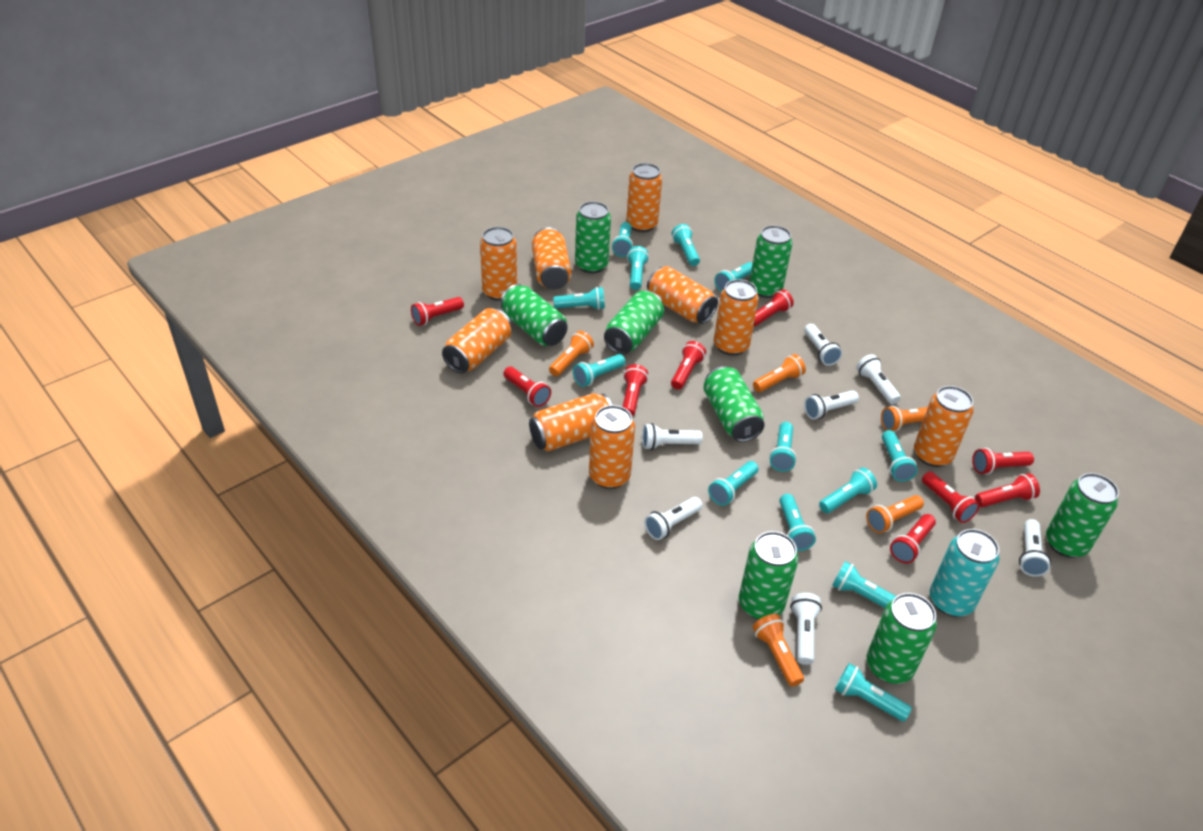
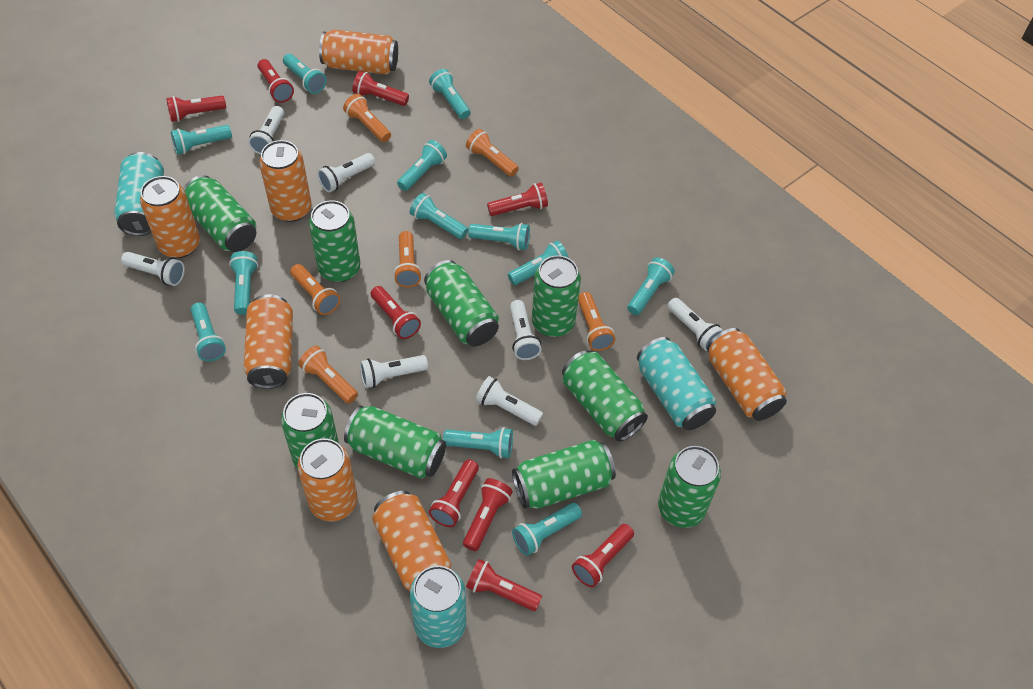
green can: [500,284,568,346] [575,201,611,274] [604,291,664,354] [703,366,765,442] [739,531,799,619] [749,225,793,298] [867,593,937,684] [1046,473,1119,558] = 8 -> [183,175,256,252] [281,393,339,469] [309,200,360,282] [344,406,446,479] [424,260,499,346] [512,440,616,509] [532,255,581,337] [562,350,648,442] [658,446,721,528] = 9
orange can: [442,308,512,373] [480,227,517,301] [529,394,612,451] [532,227,571,289] [589,405,635,489] [626,163,662,232] [647,266,718,324] [714,279,759,356] [914,386,974,467] = 9 -> [140,176,200,258] [244,294,293,389] [259,140,311,222] [297,438,358,521] [319,29,398,75] [372,491,451,591] [707,328,787,421] = 7
orange flashlight: [549,331,594,376] [753,354,806,392] [753,614,804,687] [866,495,924,533] [881,406,928,431] = 5 -> [290,264,340,315] [298,346,358,404] [343,94,391,142] [393,231,422,287] [466,129,519,177] [578,292,616,351] = 6
turquoise can: [930,529,999,617] = 1 -> [114,152,164,236] [410,565,466,648] [637,337,716,430] = 3
turquoise flashlight: [553,287,605,310] [573,354,625,387] [612,222,633,257] [627,246,649,290] [671,224,700,266] [708,461,758,506] [714,262,753,292] [769,422,797,472] [779,494,816,551] [819,468,877,513] [832,561,897,608] [835,663,912,722] [882,430,918,482] = 13 -> [171,125,232,155] [191,302,226,361] [229,251,258,314] [283,54,327,94] [397,140,447,191] [410,193,468,239] [429,69,470,119] [443,427,513,458] [468,223,530,250] [508,241,569,285] [512,503,582,556] [627,257,675,315] = 12

